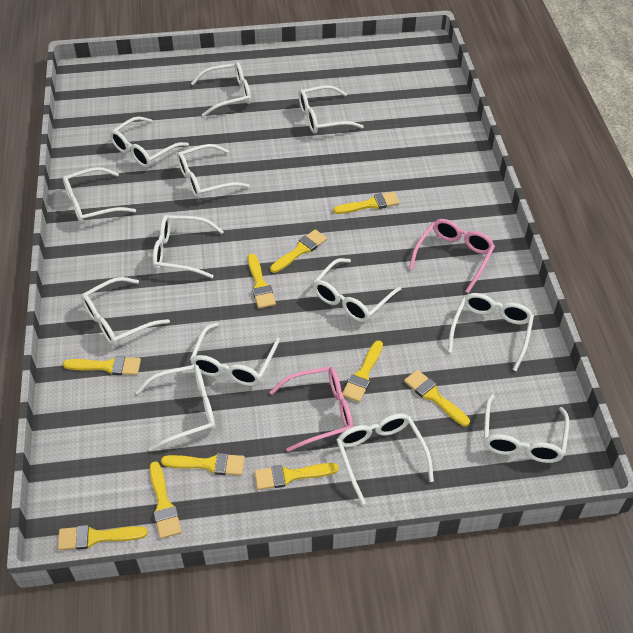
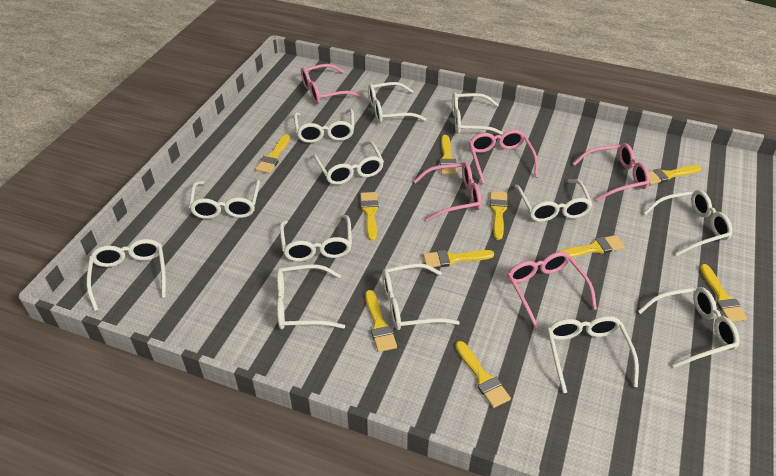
pink glasses: [270,366,353,452] [409,219,495,293] = 2 -> [301,64,361,104] [413,162,481,221] [469,130,538,184] [507,252,597,329] [573,143,650,201] = 5

